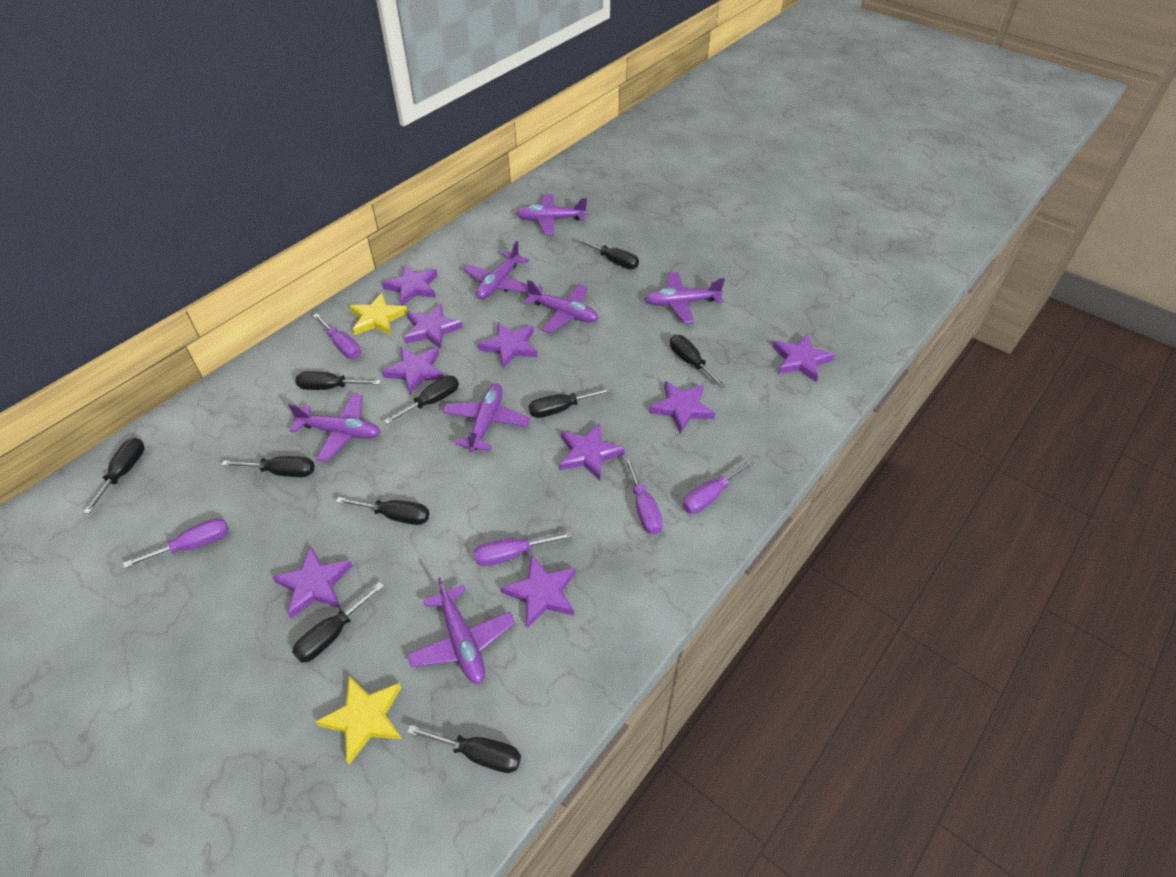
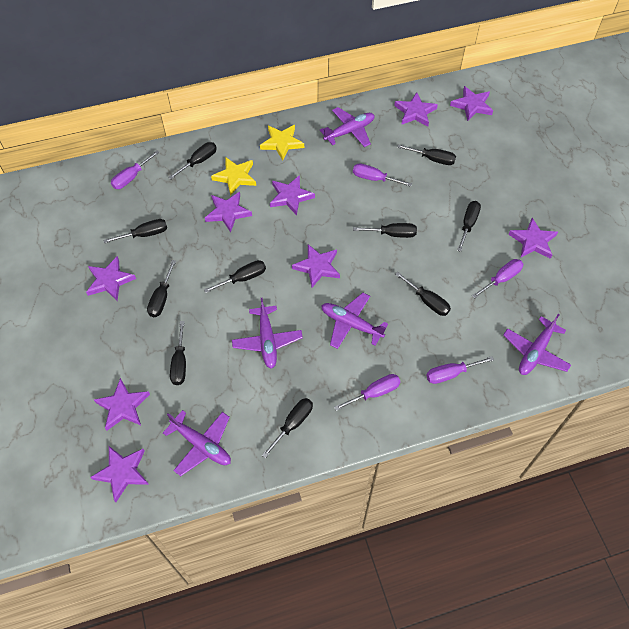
purple plane: [288,394,380,462] [407,577,515,684] [442,384,530,452] [463,241,530,299] [516,194,587,235] [523,280,599,333] [645,272,725,323] = 7 -> [163,410,231,476] [232,298,303,369] [320,107,375,147] [321,293,388,349] [503,314,571,375] = 5

